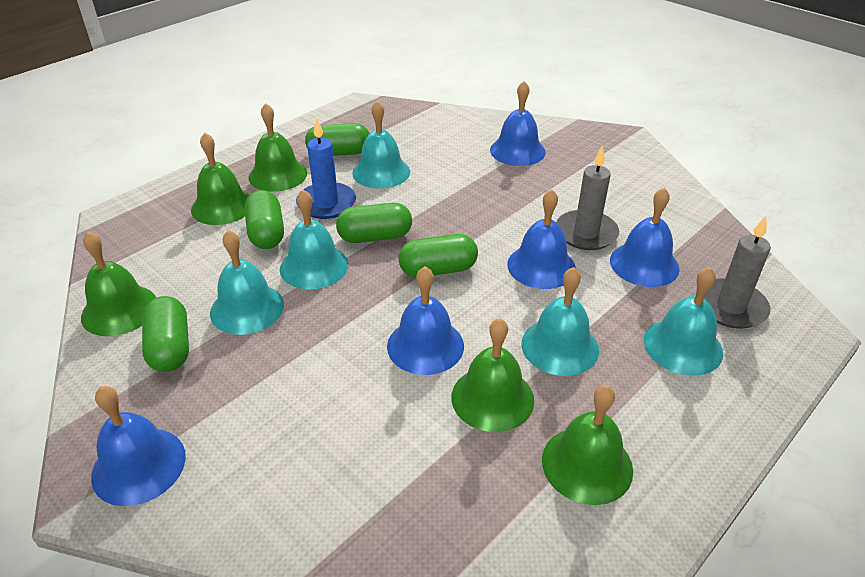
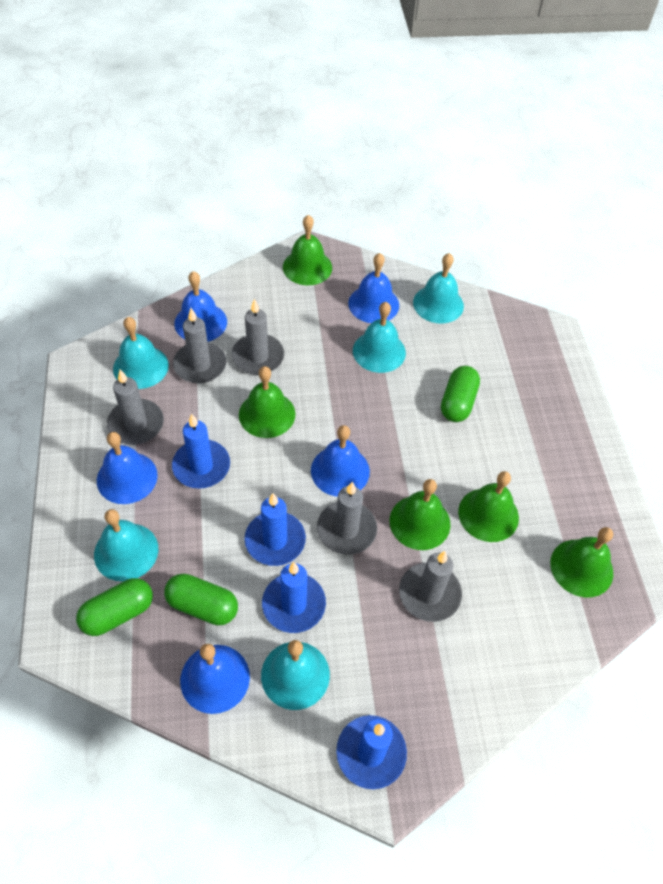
blue candle: [296,118,356,219] = 1 -> [172,414,230,489] [245,493,306,566] [262,562,326,633] [336,715,407,789] = 4
green capsule: [142,296,189,372] [245,190,284,249] [305,123,370,156] [336,203,412,243] [398,234,478,278] = 5 -> [76,578,153,636] [164,574,238,625] [441,366,480,422] = 3
grey candle: [556,146,619,250] [696,216,771,329] = 2 -> [107,369,164,445] [173,308,226,384] [232,299,284,375] [317,482,377,555] [399,551,462,622] = 5

